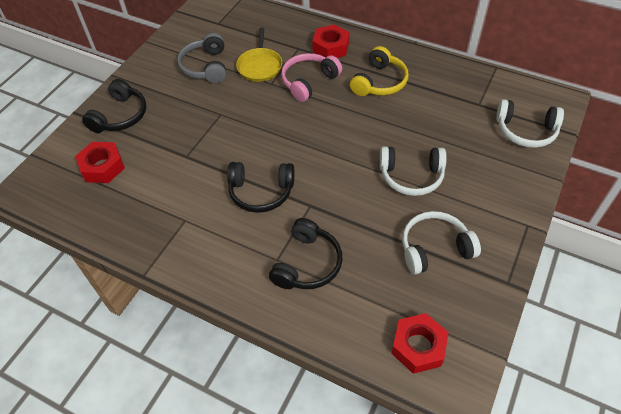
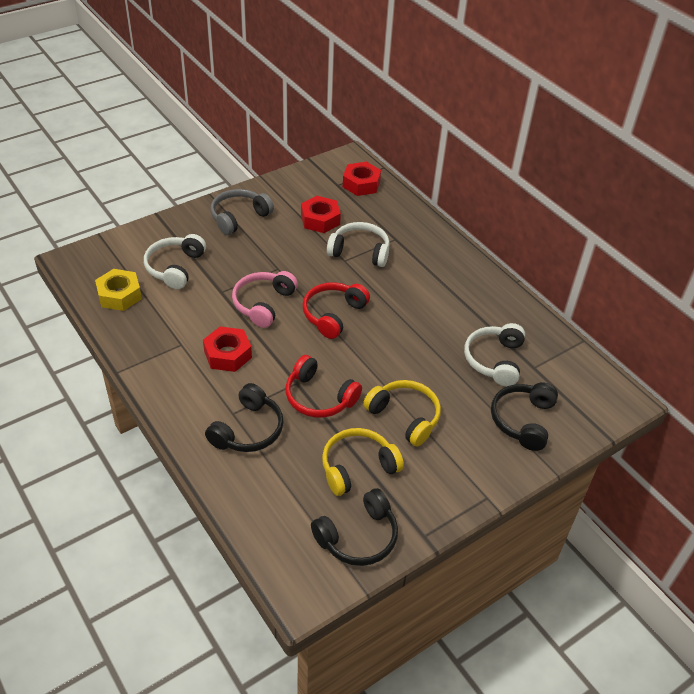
red headphones: none = 0 -> [286,355,362,418] [303,282,370,339] = 2
yellow headphones: [350,46,408,96] = 1 -> [322,428,404,496] [363,380,441,447] = 2
yellow nut: none = 0 -> [95,269,142,311] = 1
yellow pan: [236,27,282,82] = 1 -> none = 0

